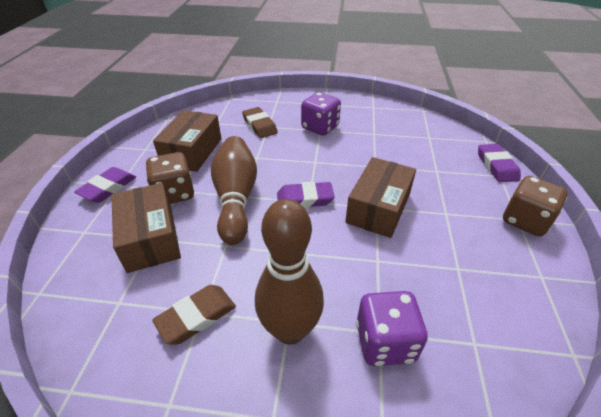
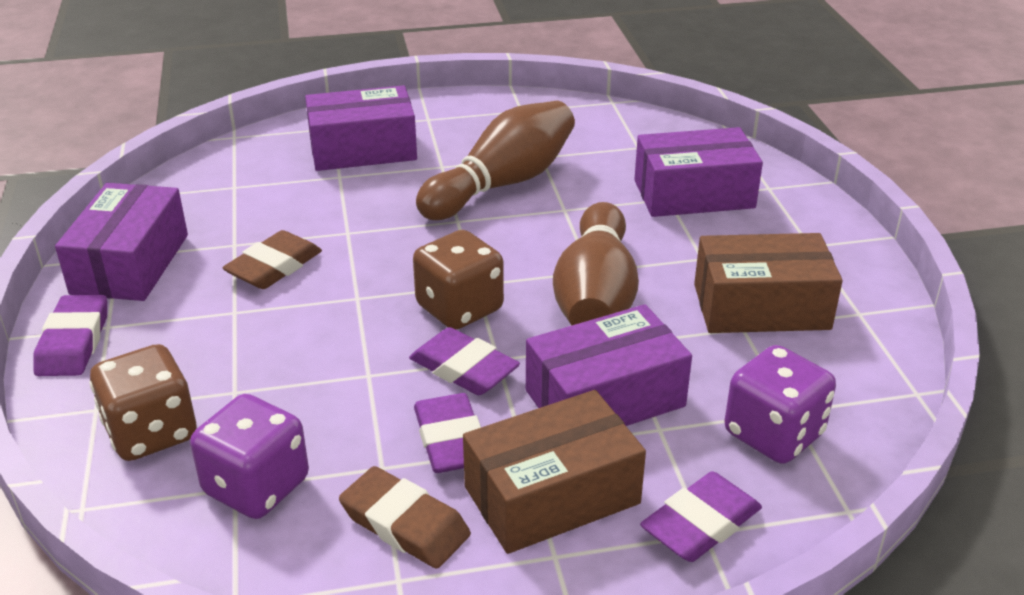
brown box: [111,183,181,273] [153,110,221,172] [345,157,416,238] = 3 -> [463,390,646,554] [694,233,843,333] = 2
purple box: none = 0 -> [55,183,188,301] [305,85,417,171] [526,304,692,426] [634,127,763,217] = 4
purple eraser: [74,167,136,203] [277,182,335,208] [478,144,521,182] = 3 -> [33,295,107,376] [409,327,520,395] [414,393,481,473] [640,471,762,562] = 4

